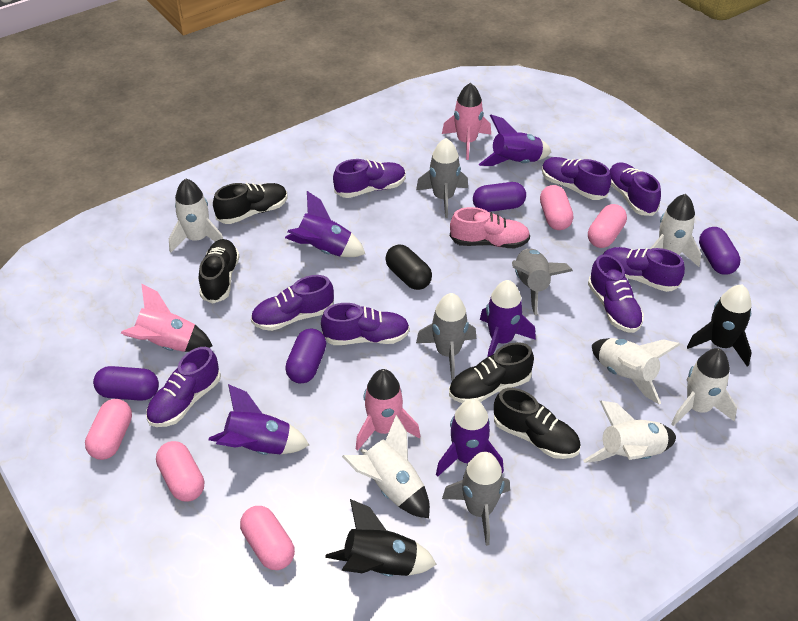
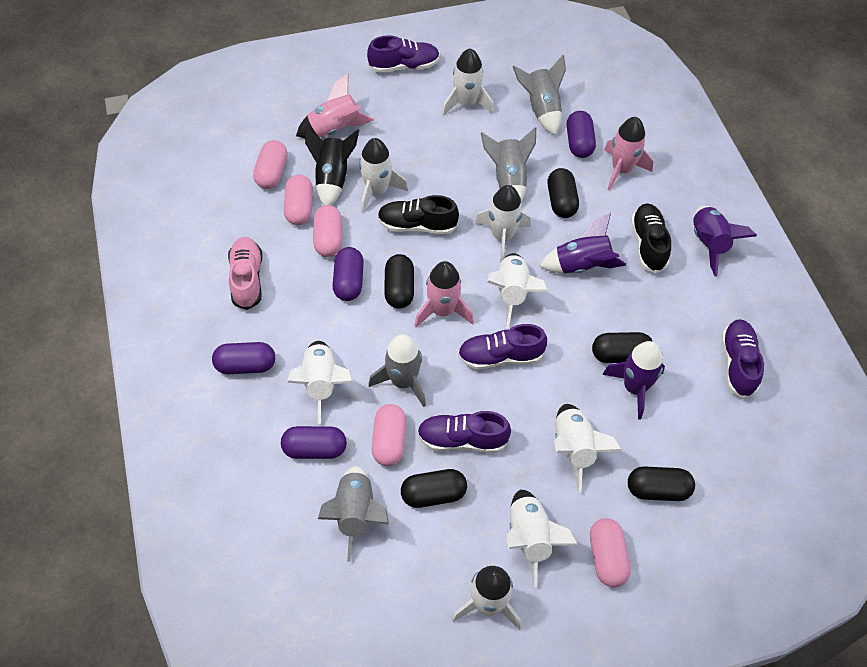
black capsule: [385,245,432,290] = 1 -> [384,254,414,309] [401,469,467,508] [547,168,579,218] [592,332,653,363] [628,466,695,501] = 5
black rocket: [325,499,436,577] [687,285,752,366] = 2 -> [305,127,359,205] = 1
black shoe: [199,239,240,304] [213,183,287,224] [449,342,534,403] [494,388,581,459] = 4 -> [378,195,459,235] [631,203,671,273] = 2
purple rocket: [209,384,309,455] [285,191,365,257] [436,399,504,477] [479,115,551,166] [480,280,536,357] = 5 -> [540,212,626,274] [602,341,665,420] [693,206,757,277] = 3
purple shoe: [146,347,221,427] [251,275,334,331] [321,303,410,345] [333,159,406,198] [542,157,611,200] [588,254,644,333] [602,247,685,292] [610,162,661,216] = 8 -> [367,35,440,73] [417,411,511,453] [458,324,547,370] [722,319,764,399] = 4
white rocket: [169,178,223,253] [342,415,430,518] [583,401,676,463] [592,338,680,405] [650,194,701,267] [671,348,737,426] = 6 -> [287,341,353,424] [359,138,408,213] [442,48,494,116] [452,563,522,630] [475,185,531,263] [487,253,548,328] [507,490,578,587] [554,404,622,493] = 8

